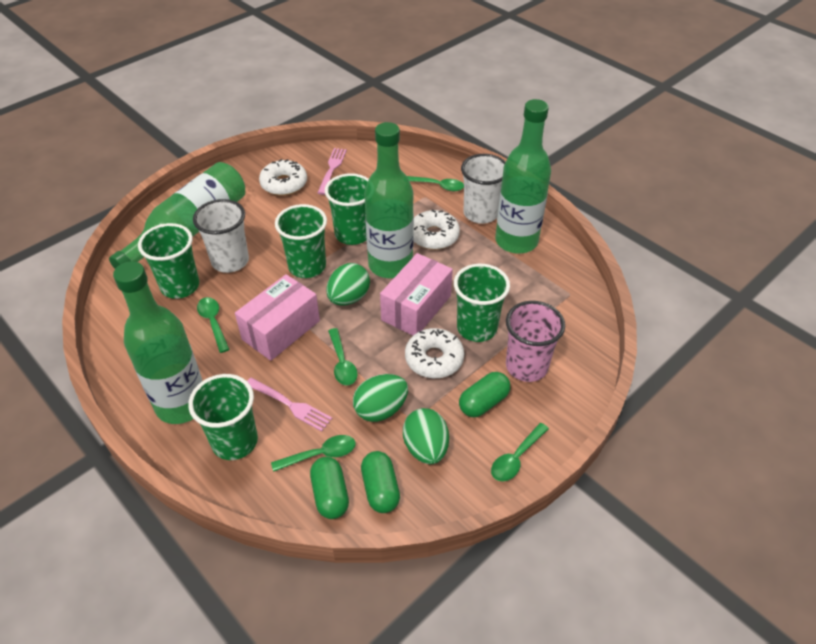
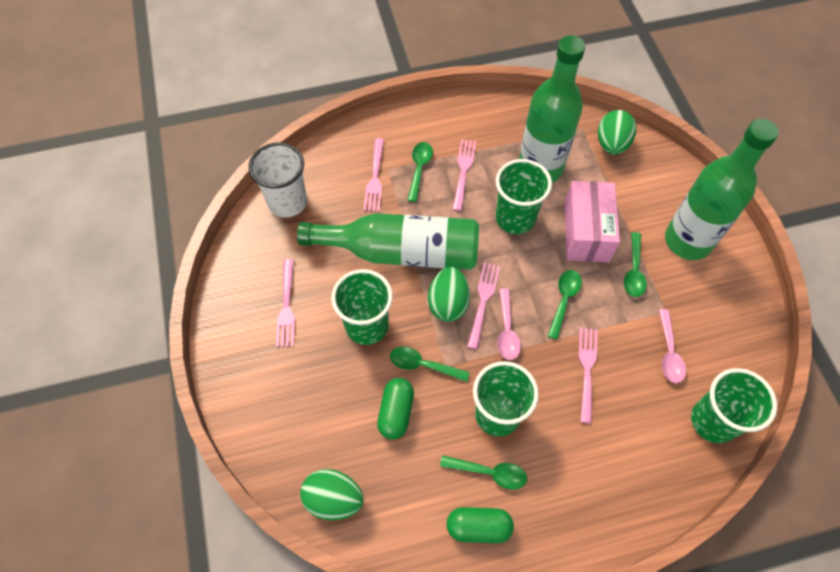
green bottle: [109,162,245,269] [113,261,202,424] [364,122,414,278] [495,99,551,254] = 4 -> [297,213,479,270] [519,36,585,183] [665,119,779,260] = 3
green capsule: [310,457,349,519] [361,451,400,513] [459,372,510,417] = 3 -> [377,378,414,440] [446,507,514,543] = 2
green cup: [138,223,199,299] [188,374,258,460] [275,204,327,278] [325,173,369,245] [454,264,510,342] = 5 -> [331,269,393,345] [473,361,539,437] [496,159,552,234] [691,368,777,443] = 4
pink box: [235,274,320,361] [380,253,453,336] = 2 -> [564,181,620,262] = 1
pink cup: [506,301,565,382] = 1 -> none = 0
pink fork: [247,378,332,432] [318,148,347,195] = 2 -> [276,259,295,347] [364,138,384,212] [452,139,476,211] [467,263,500,349] [578,327,597,424] = 5
pink spoon: none = 0 -> [497,288,521,360] [659,309,686,383] = 2
white cup: [193,199,249,273] [461,154,506,224] = 2 -> [248,142,307,218] = 1
white donut: [259,159,307,196] [405,328,464,378] [414,210,460,250] = 3 -> none = 0

